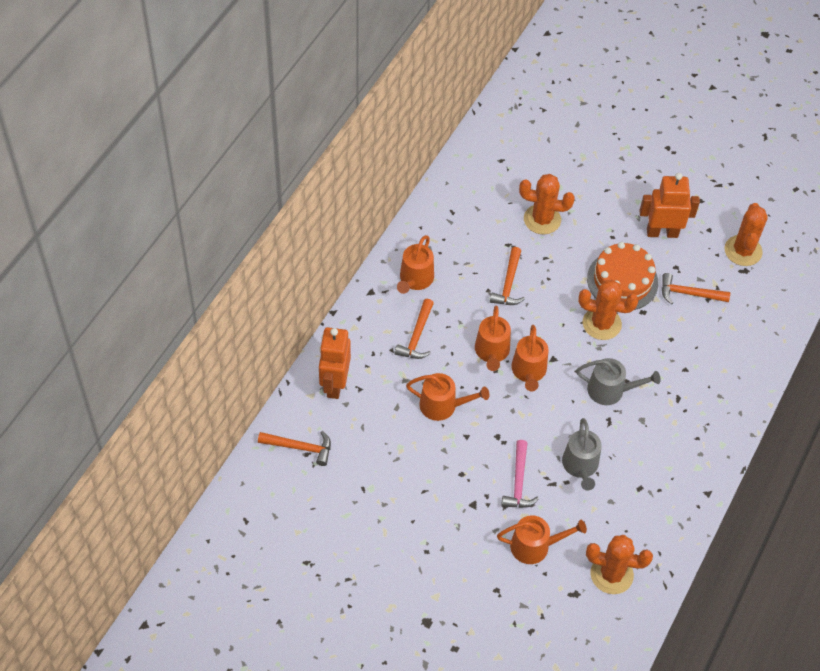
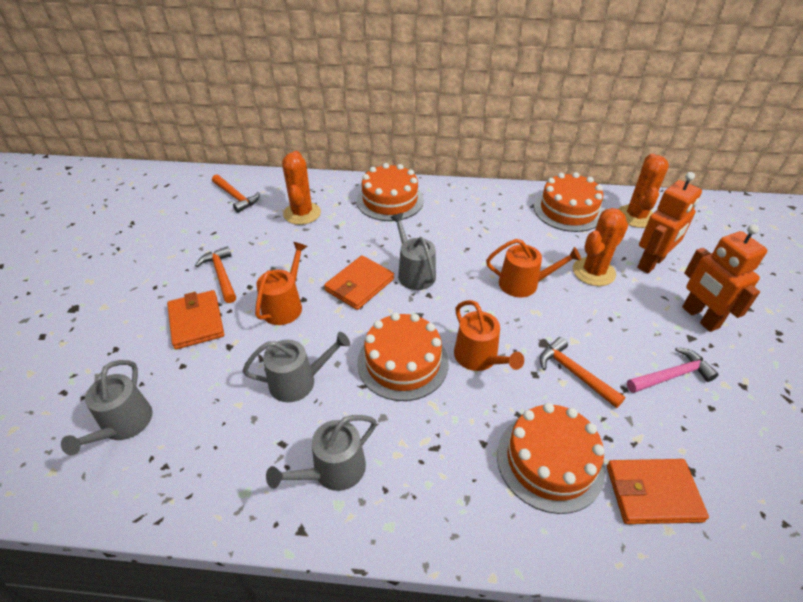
grey watering can: [562,418,602,491] [576,358,661,405] = 2 -> [61,360,152,455] [242,332,350,402] [266,415,377,491] [390,213,436,290] = 4
orange cactus: [519,174,575,234] [578,280,639,340] [586,535,653,594] [725,203,768,266] = 4 -> [282,151,321,225] [573,208,628,286] [619,154,669,228] = 3
orange cake: [587,242,658,310] = 1 -> [357,163,424,221] [357,313,449,401] [497,403,605,514] [534,172,603,232] = 4
orange hammer: [258,431,331,466] [394,299,434,359] [490,247,525,305] [662,273,730,305] = 4 -> [195,246,236,303] [212,174,260,213] [540,337,625,408] = 3
orange wallet: none = 0 -> [167,290,224,350] [324,255,394,310] [607,459,709,524] = 3
orange watering can: [397,235,434,294] [406,373,489,421] [475,306,511,371] [497,515,587,564] [511,325,549,391] = 5 -> [255,242,308,325] [454,300,524,371] [486,239,581,297] = 3

